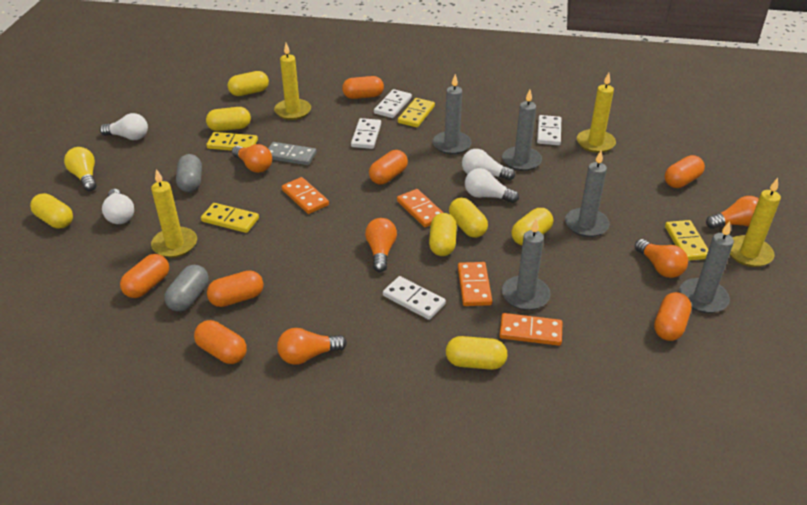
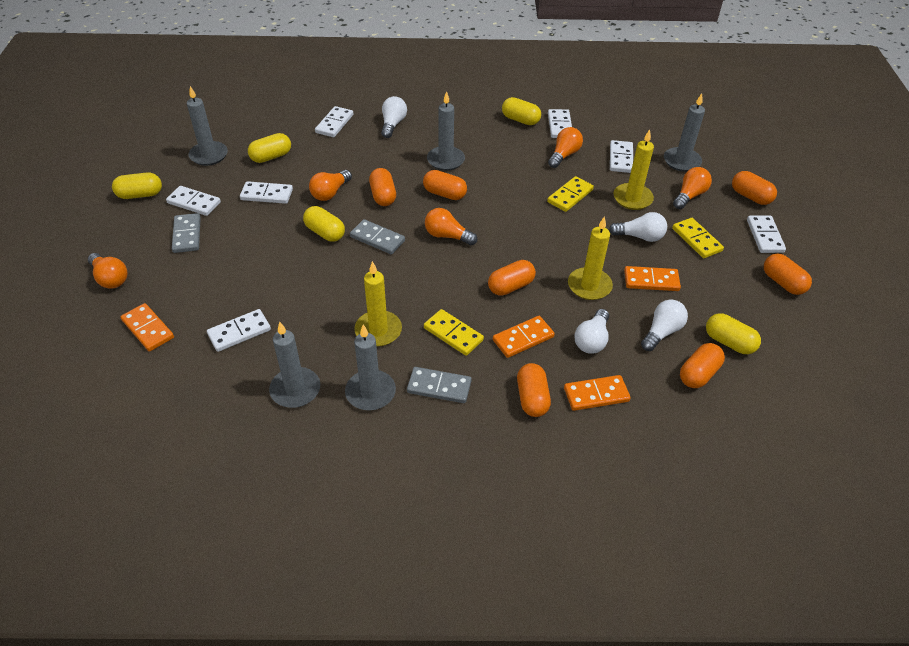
grey capsule: [164,265,209,312] [176,154,202,192] = 2 -> none = 0
grey domino: [268,142,316,165] = 1 -> [172,213,201,253] [350,219,405,254] [407,367,471,403] = 3
white domino: [351,118,381,149] [374,89,412,118] [383,276,446,320] [537,115,561,145] = 4 -> [166,186,221,216] [207,309,271,352] [240,181,293,204] [315,106,353,137] [548,109,572,138] [610,140,633,173] [747,216,786,253] = 7
yellow candle: [151,169,197,258] [274,43,311,120] [577,73,616,153] [730,178,781,267] = 4 -> [355,261,402,347] [568,216,613,300] [613,129,654,210] = 3
yellow capsule: [30,193,73,229] [206,107,251,131] [228,71,269,96] [429,213,457,256] [446,336,508,370] [449,198,488,238] [511,208,553,245] = 7 -> [112,172,162,199] [248,133,291,163] [303,206,345,242] [502,97,541,125] [706,313,761,354] = 5
yellow domino: [201,203,259,233] [206,132,258,151] [398,98,435,128] [665,220,709,261] = 4 -> [424,309,484,356] [547,176,594,212] [672,218,724,258] = 3
yellow light bulb: [64,147,97,191] = 1 -> none = 0

